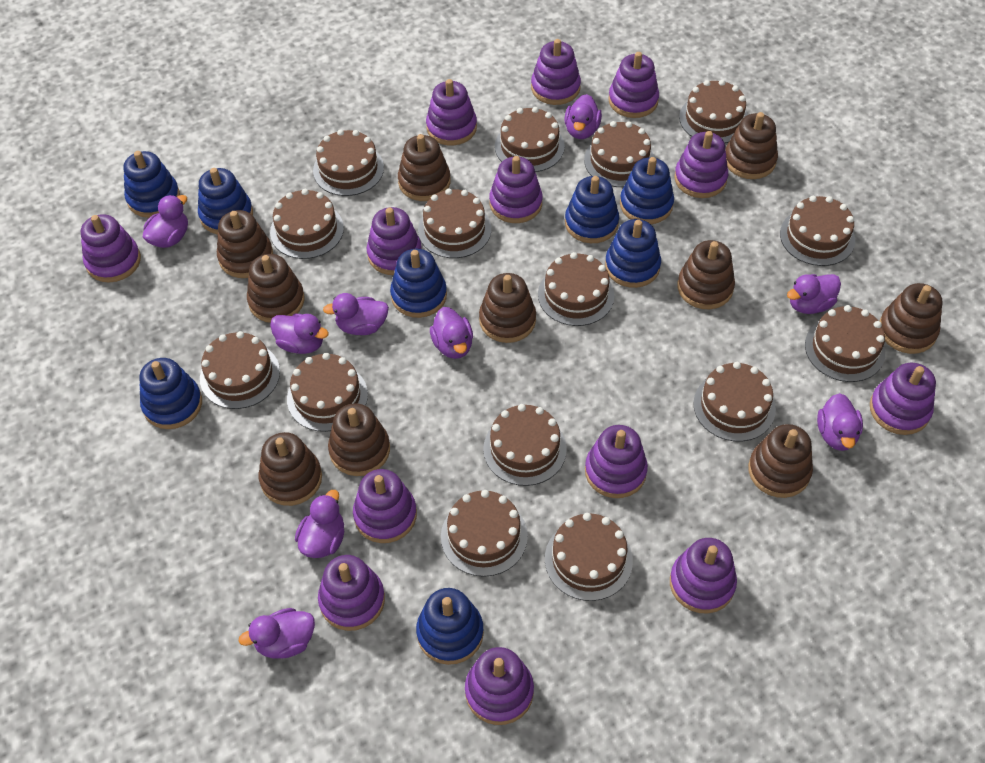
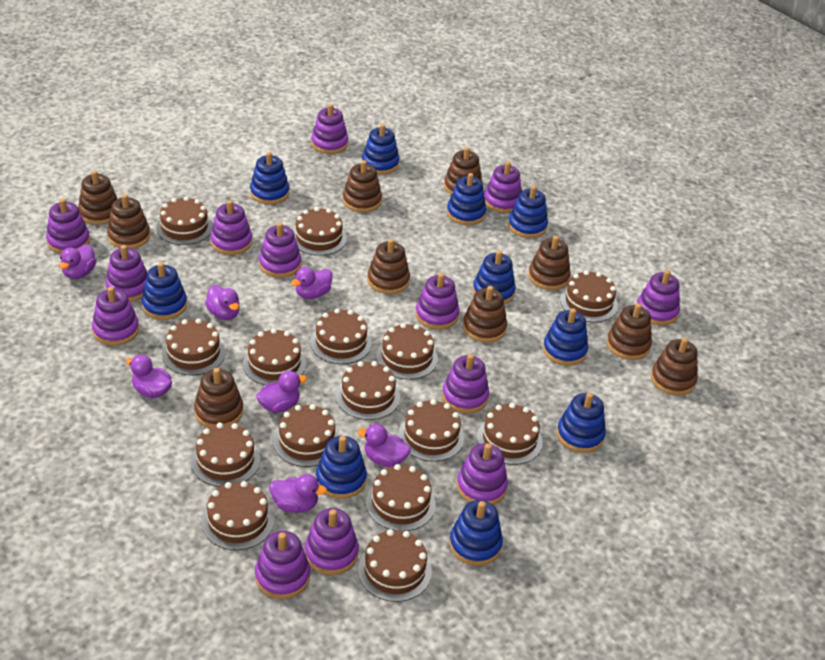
blue stacking toy: [123,151,180,218] [139,358,202,429] [198,168,253,234] [390,249,447,318] [416,588,484,665] [565,176,619,243] [605,219,661,288] [620,157,674,224] = 8 -> [142,262,187,320] [250,152,289,204] [316,436,367,499] [362,124,399,175] [447,173,486,225] [449,500,503,566] [473,250,516,305] [508,186,548,238] [543,308,588,366] [557,392,606,453] = 10
purple duck: [143,195,188,248] [239,608,315,659] [270,314,329,354] [295,490,344,558] [323,293,389,335] [430,307,473,359] [564,94,602,139] [787,274,841,314] [817,393,863,451] = 9 -> [59,244,97,279] [126,355,172,398] [205,285,240,320] [256,371,307,413] [270,474,327,513] [291,267,333,299] [358,424,411,467] = 7

